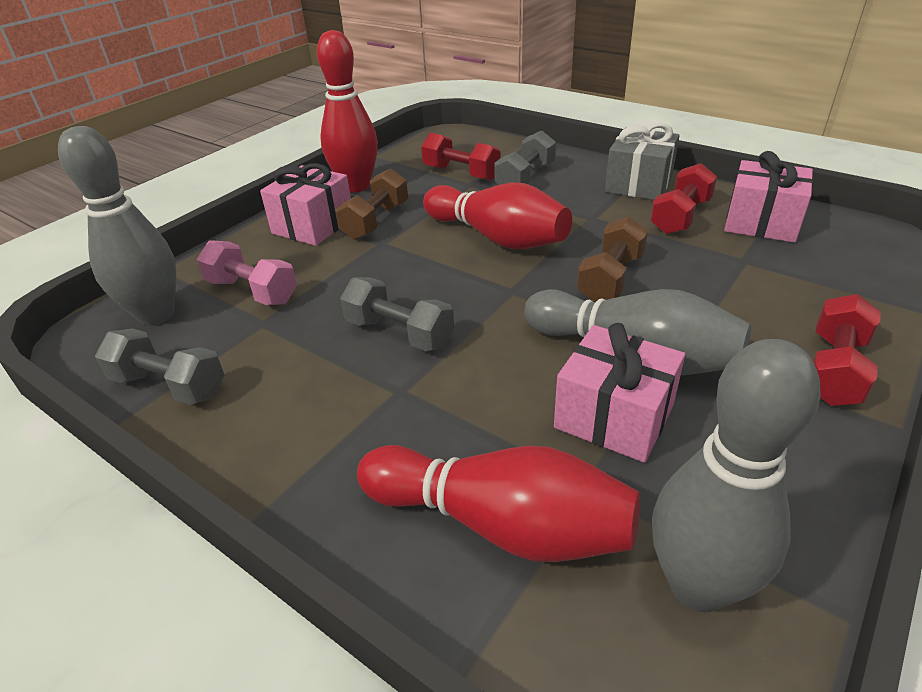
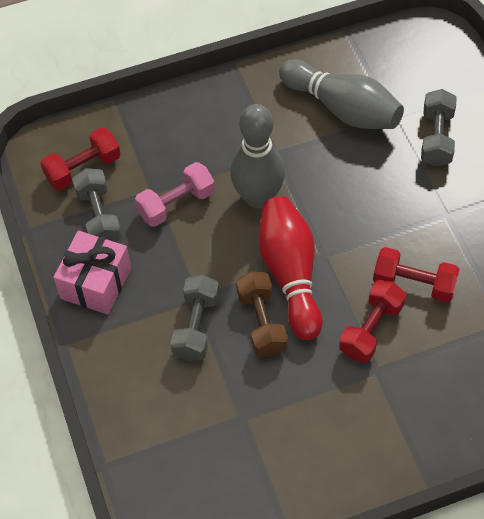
brown dumbbell: [336,168,408,240] [577,216,648,302] = 2 -> [236,271,288,357] = 1
grey bowling pin: [58,126,176,325] [524,289,751,375] [652,339,821,612] = 3 -> [230,104,285,208] [279,59,404,129] = 2
grey gift: [605,123,680,200] = 1 -> none = 0
pink gift: [260,163,351,246] [554,323,685,463] [724,151,813,243] = 3 -> [53,231,131,315] = 1
red bowling pin: [317,30,378,193] [357,445,640,562] [423,183,572,249] = 3 -> [258,196,323,340] = 1

